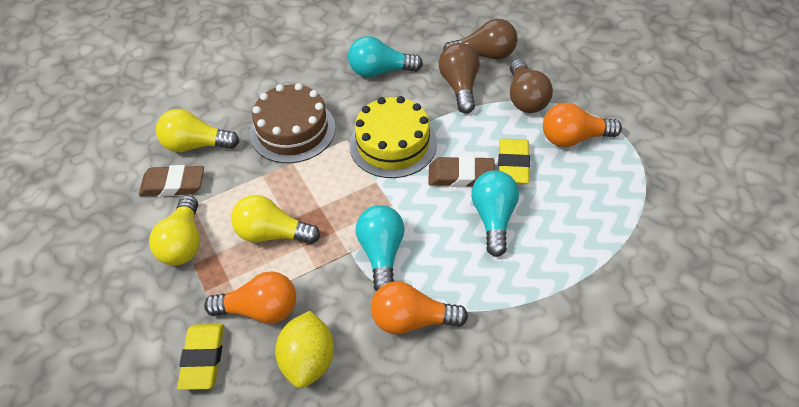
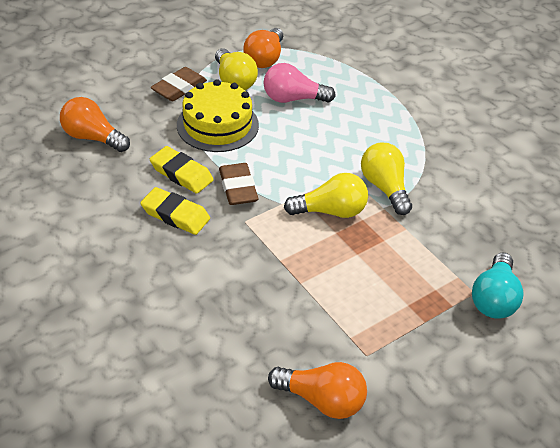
brown cake: [250,83,336,163] = 1 -> none = 0
brown light bulb: [438,43,480,114] [443,19,517,59] [510,59,553,113] = 3 -> none = 0
pink light bulb: none = 0 -> [264,63,336,103] = 1
turquoise light bulb: [348,36,423,77] [356,205,405,291] [471,171,519,257] = 3 -> [472,252,524,319] = 1
yellow lemon: [275,311,334,388] = 1 -> none = 0

